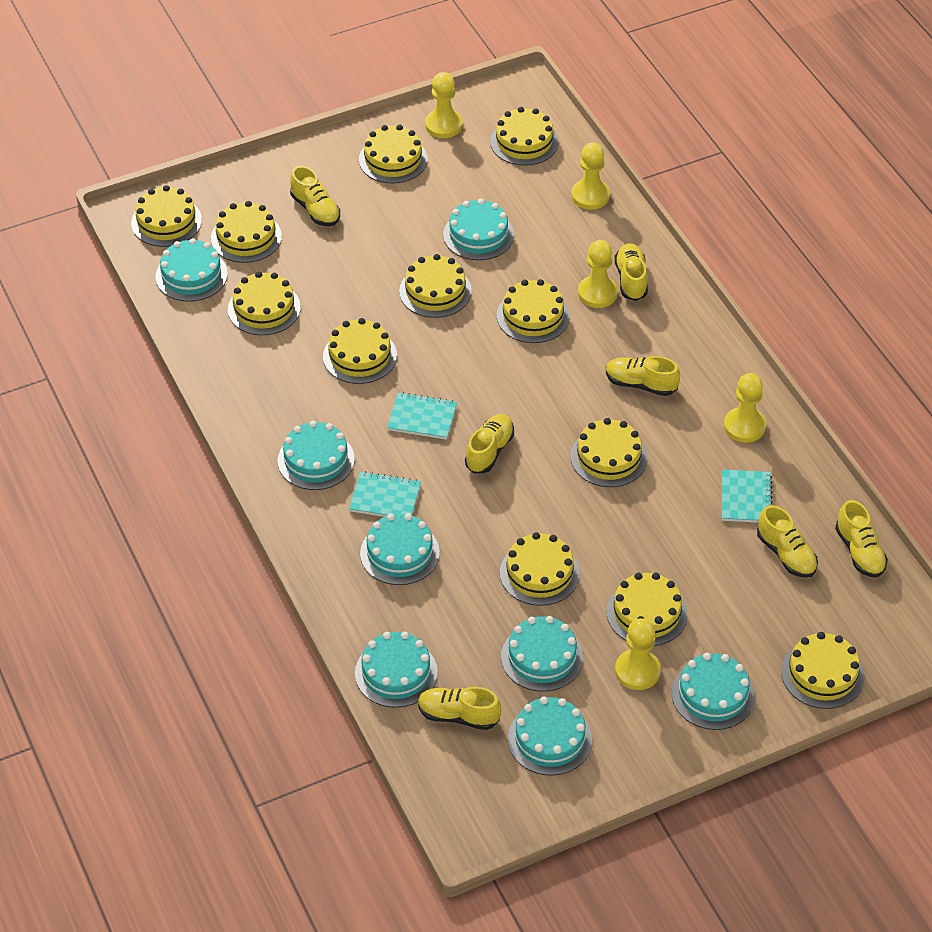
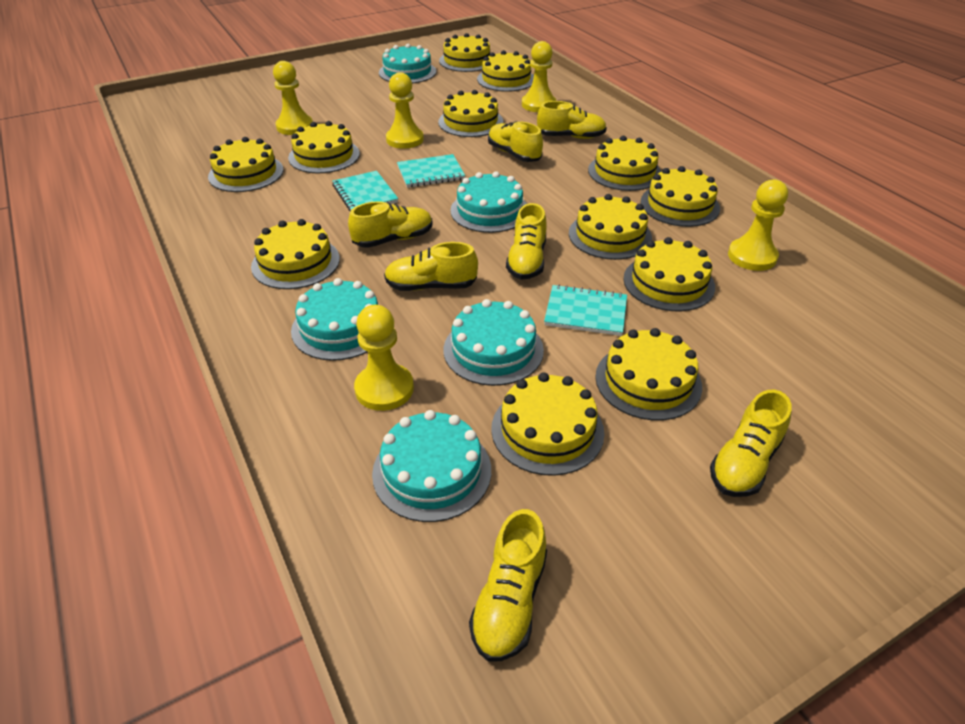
turquoise cake: [156,238,228,302] [278,421,355,490] [355,632,438,708] [360,513,440,585] [443,199,514,260] [501,616,583,692] [508,696,592,775] [671,653,755,730] = 8 -> [291,278,378,361] [372,410,491,522] [379,44,436,84] [444,299,544,386] [450,171,527,233] = 5

